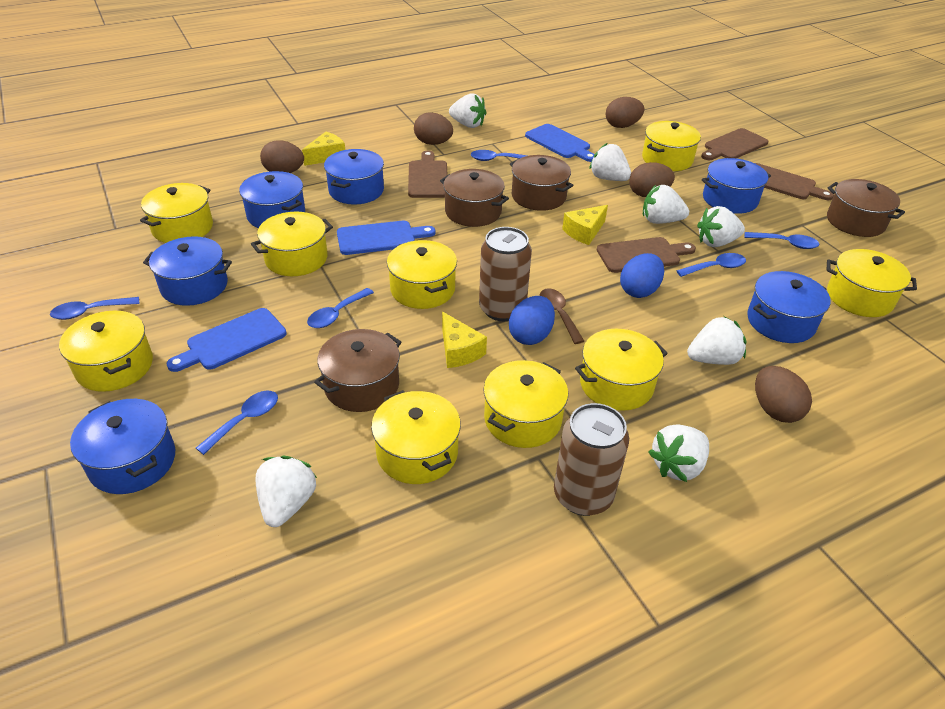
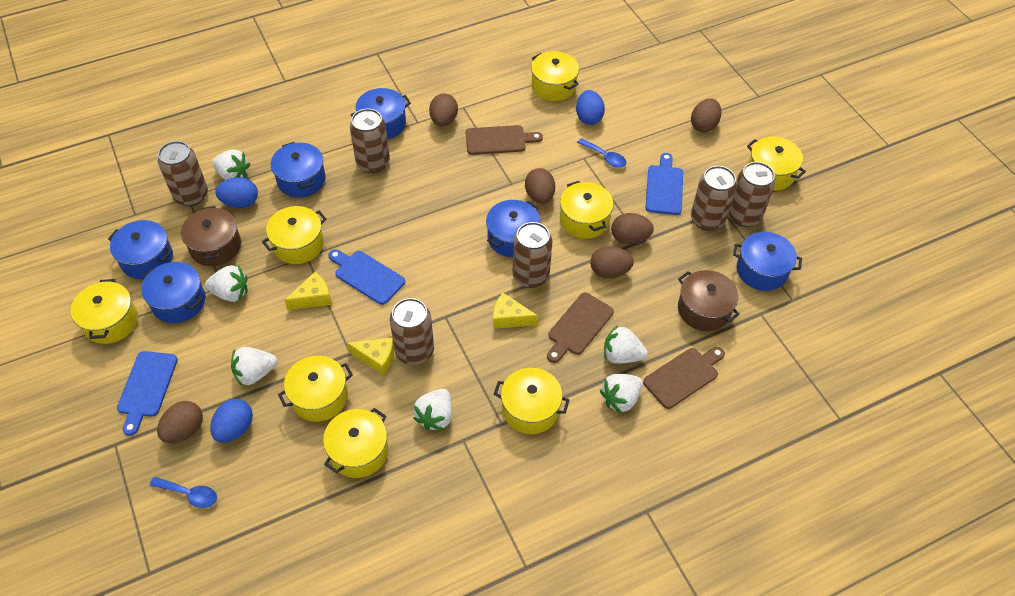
blue egg: [509,296,555,345] [620,253,664,298] = 2 -> [210,399,253,443] [215,177,258,208] [576,90,605,125] = 3
blue spoon: [50,297,140,320] [196,391,278,455] [307,288,374,328] [471,150,527,161] [676,253,746,277] [744,232,819,249] = 6 -> [149,477,217,508] [577,138,626,168] = 2
brown can: [479,227,532,321] [554,403,629,516] = 2 -> [158,141,208,206] [350,109,390,173] [390,298,434,365] [513,222,552,288] [691,166,737,231] [728,162,776,227] = 6
brown cutting board: [408,150,448,198] [597,237,696,273] [701,128,768,160] [755,163,834,200] = 4 -> [465,125,543,155] [547,293,614,363] [643,347,725,409] = 3
brown egg: [260,141,304,173] [414,112,453,145] [606,97,644,128] [629,162,675,197] [755,366,812,423] = 5 -> [157,401,203,443] [429,93,458,127] [525,168,555,204] [590,246,634,278] [611,213,654,244] [691,99,721,132] = 6
brown pot: [314,329,402,412] [440,169,509,227] [510,155,573,211] [827,179,905,237] = 4 -> [181,206,241,266] [678,270,740,331] = 2
brown spoon: [540,288,584,344] = 1 -> none = 0
white strawberry: [255,456,317,527] [449,93,487,128] [589,143,631,181] [643,185,689,224] [649,424,709,482] [687,316,747,365] [697,206,745,247] = 7 -> [205,265,248,302] [212,149,250,180] [231,347,277,386] [413,389,452,431] [600,374,643,414] [604,325,648,364] = 6
yellow pot: [59,311,153,392] [140,183,213,243] [251,212,333,276] [371,390,461,484] [387,240,457,309] [483,360,568,448] [575,329,668,411] [642,121,701,171] [827,249,917,317] = 9 -> [71,279,138,344] [262,206,327,264] [278,356,353,422] [323,408,388,478] [494,368,570,434] [531,51,579,101] [560,181,614,239] [747,137,806,191] = 8

